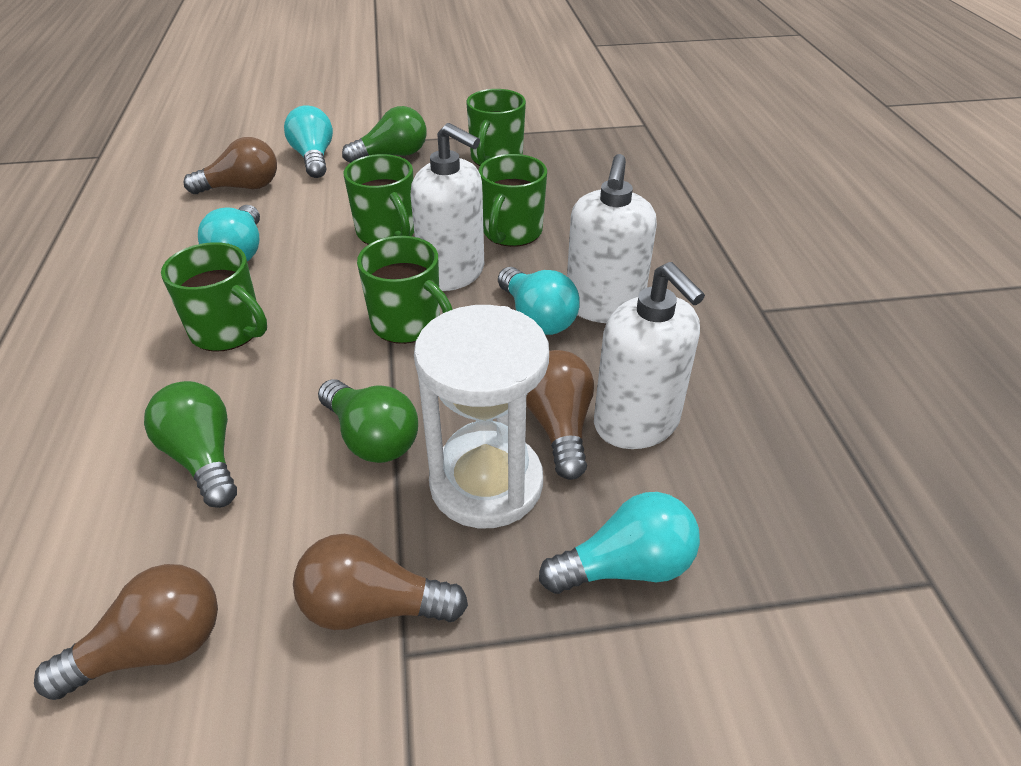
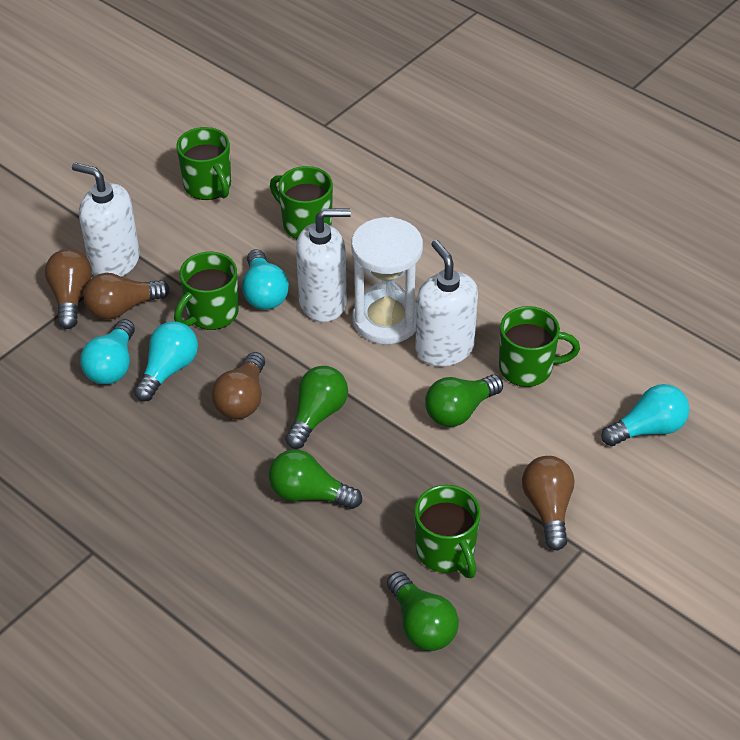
green light bulb: [144,381,237,508] [318,379,418,463] [342,106,427,163] = 3 -> [269,449,362,509] [285,366,348,449] [387,571,459,651] [425,375,503,427] = 4

